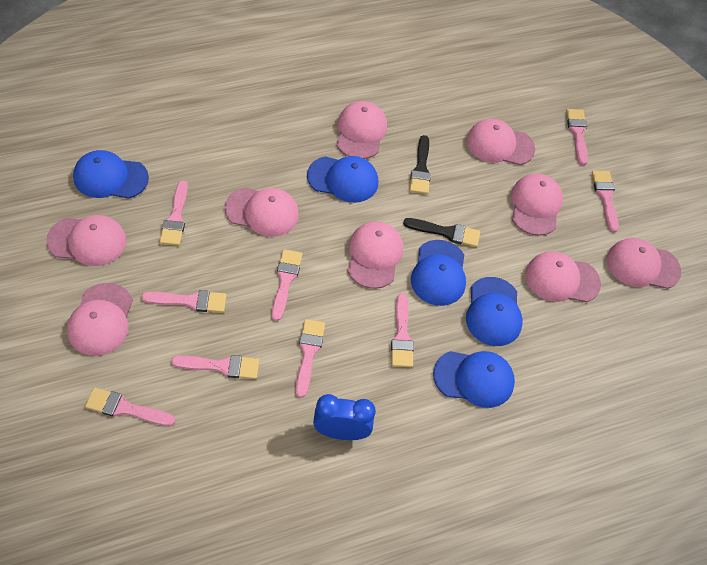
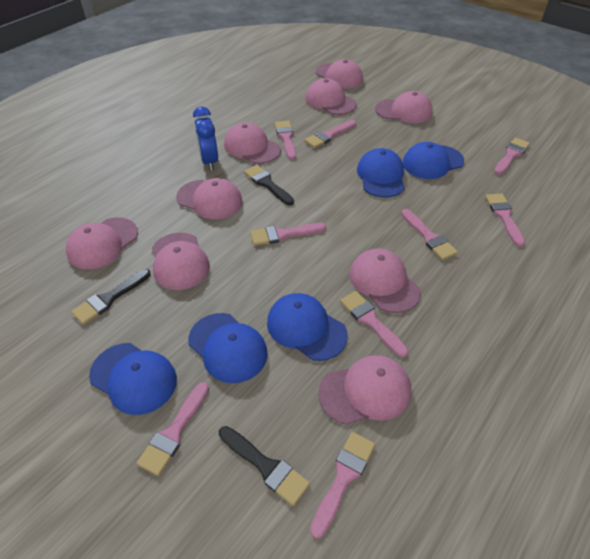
black brush: [403,218,480,247] [410,135,431,194] = 2 -> [71,269,151,325] [219,426,310,506] [244,165,294,205] = 3

